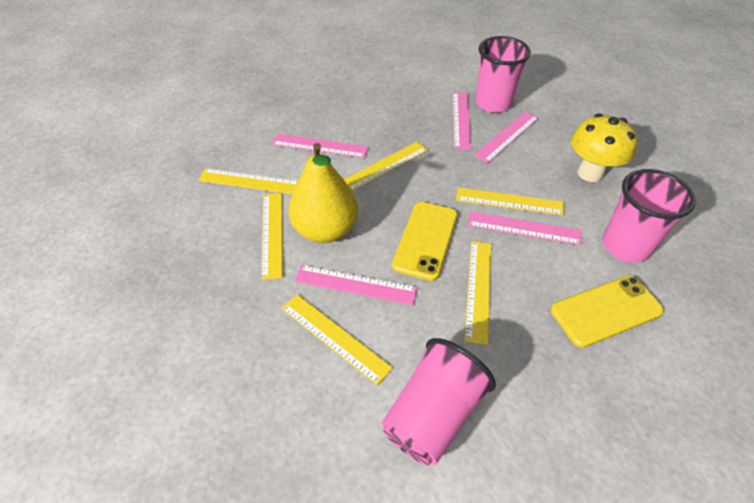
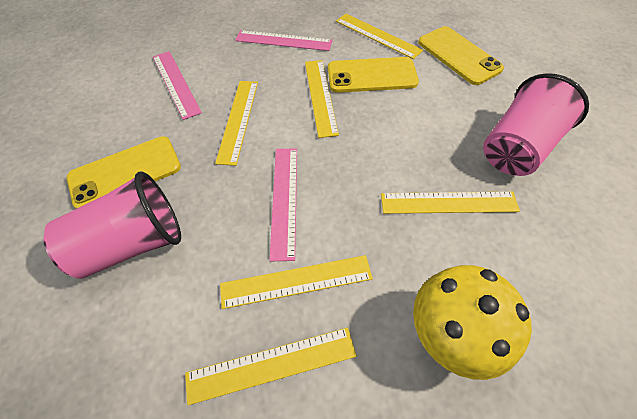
pink cup: [382,338,496,466] [475,36,531,113] [602,169,696,263] = 3 -> [43,172,181,279] [483,73,589,176] = 2
pink ruler: [272,134,368,158] [295,265,417,305] [453,93,471,150] [467,212,582,245] [474,111,539,163] = 5 -> [153,51,202,120] [235,30,332,51] [269,148,297,261] = 3
yellow pear: [289,143,358,243] = 1 -> none = 0
yellow phone: [392,202,458,281] [551,275,664,348] = 2 -> [67,136,181,209] [328,57,419,93] [418,26,504,85] = 3

